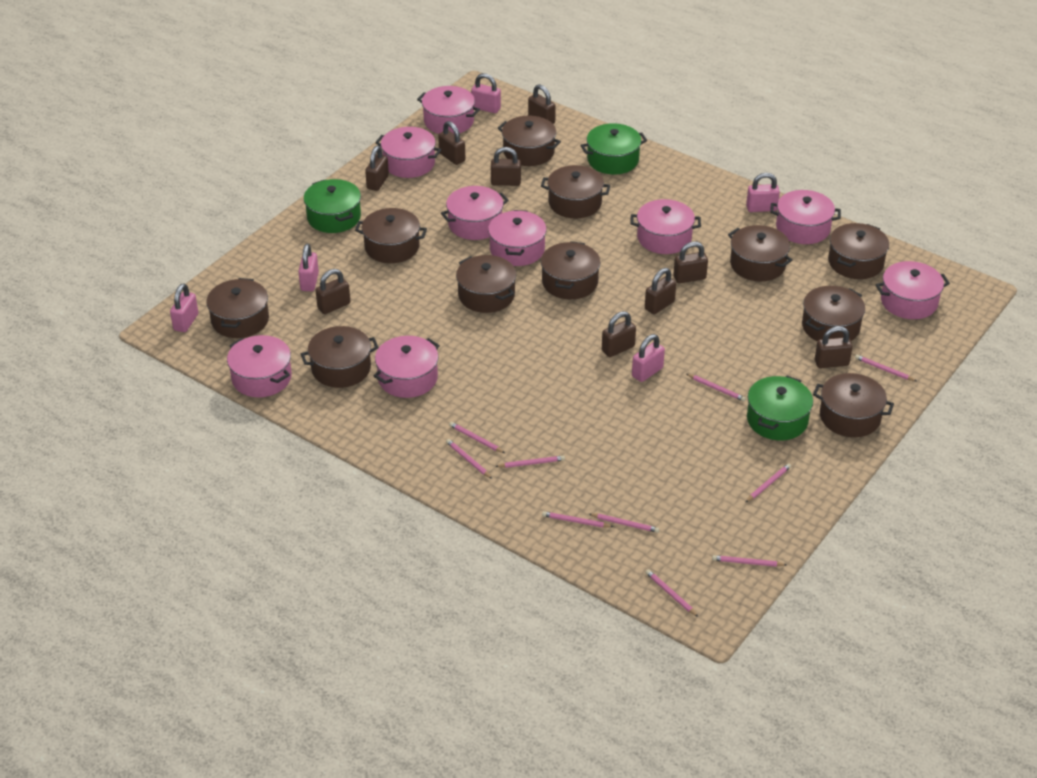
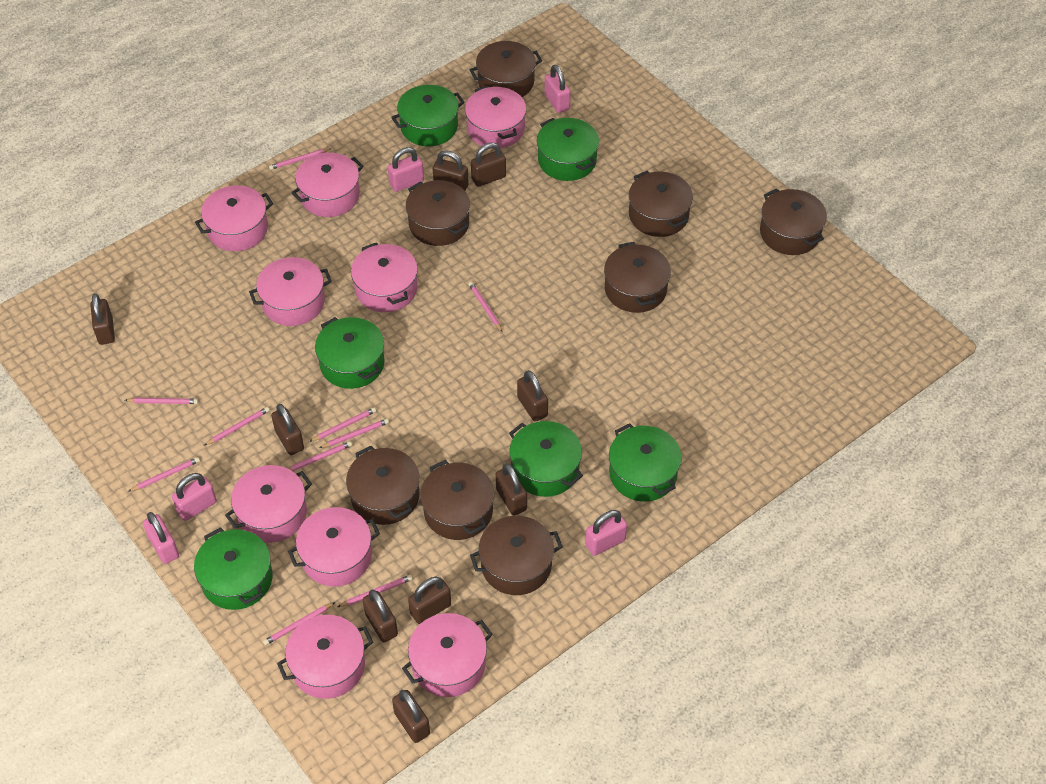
brown pot: [206,278,269,338] [301,326,379,388] [355,208,427,263] [456,255,516,313] [498,116,561,166] [541,165,611,218] [541,241,601,299] [728,225,792,281] [802,286,865,341] [813,373,894,437] [828,223,889,279] = 11 -> [346,446,420,525] [406,180,470,246] [420,460,494,540] [470,41,542,97] [470,516,563,595] [604,242,671,313] [629,171,693,237] [760,189,827,255] = 8
green pot: [304,179,361,233] [580,123,647,174] [747,375,813,440] = 3 -> [194,527,273,610] [315,317,385,389] [391,85,465,146] [509,421,583,497] [537,118,599,181] [609,424,682,502] = 6

